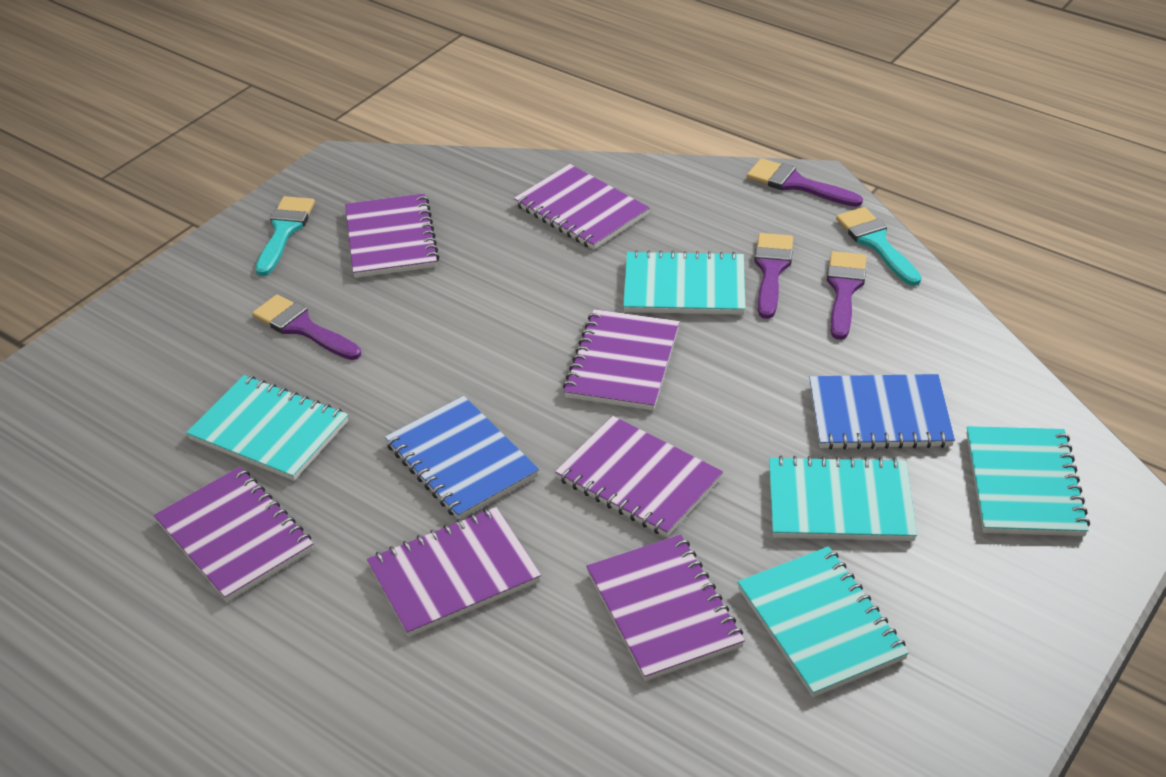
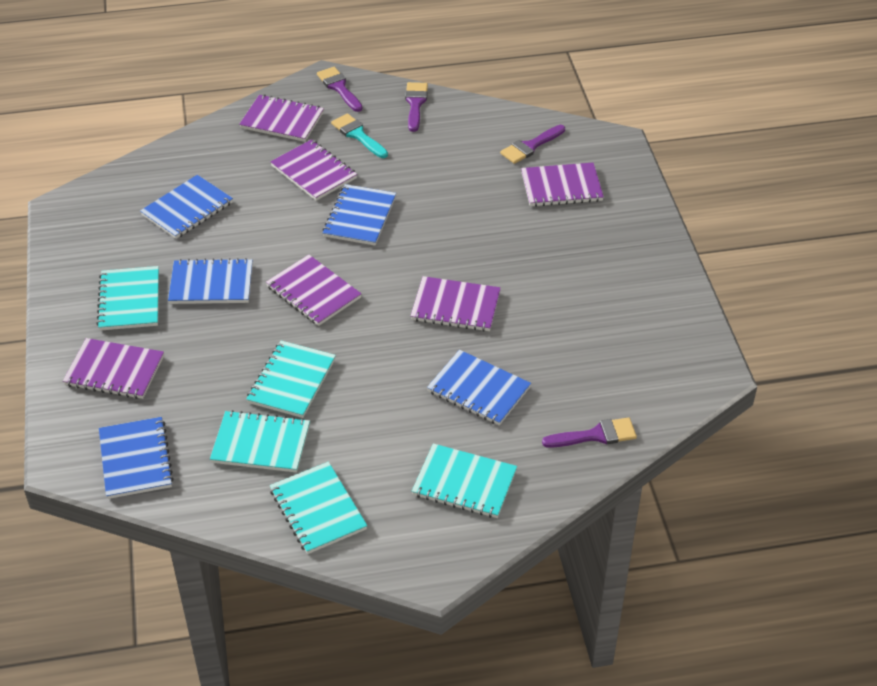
blue notebook: [385,396,539,519] [809,374,955,450] = 2 -> [99,417,174,499] [140,175,233,239] [168,258,253,304] [322,184,396,246] [427,350,531,426] = 5
purple notebook: [154,467,314,602] [345,194,439,278] [367,507,541,637] [514,164,650,250] [555,416,723,537] [563,309,679,410] [586,534,745,681] = 7 -> [63,338,164,399] [239,94,324,142] [266,255,362,326] [270,139,357,201] [411,276,501,332] [521,163,604,207] = 6
turquoise brush: [255,196,315,276] [836,207,922,286] = 2 -> [331,113,388,158] = 1

